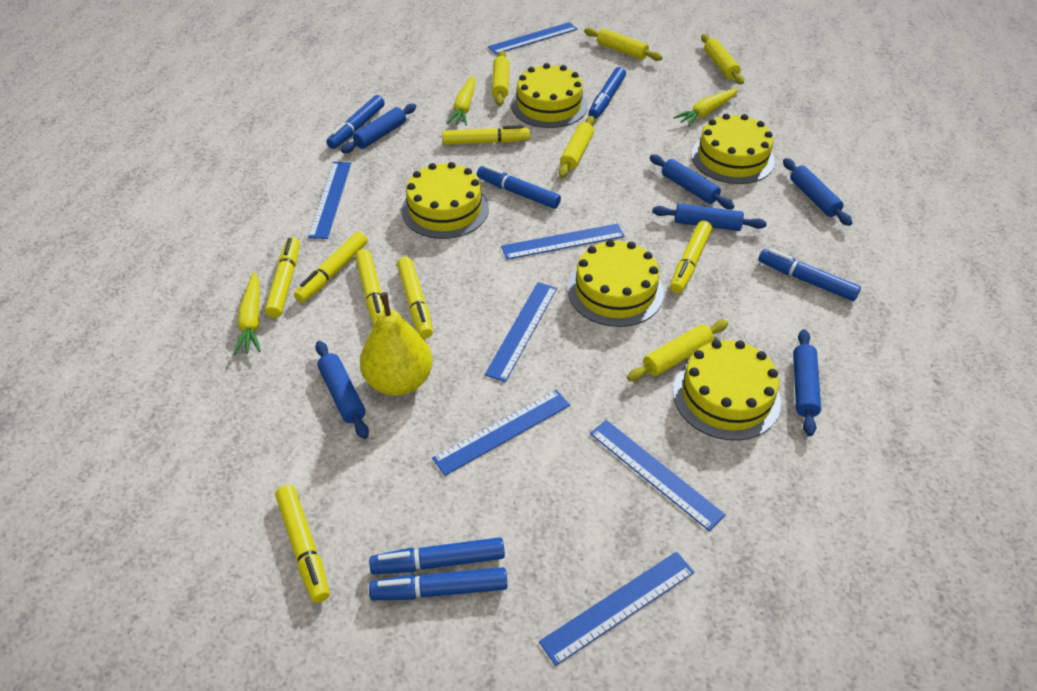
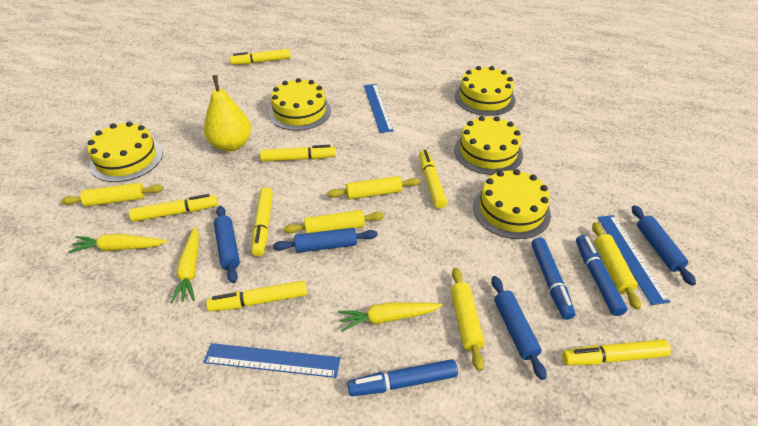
blue marker: [326,95,385,149] [369,537,505,574] [369,567,507,600] [477,165,561,209] [589,67,626,119] [758,248,861,301] = 6 -> [347,359,458,396] [531,237,576,320] [576,235,627,316] = 3
blue rolling pin: [315,341,369,439] [341,104,416,153] [650,154,734,209] [652,203,767,231] [783,158,852,226] [793,329,821,436] = 6 -> [214,206,240,283] [273,228,378,253] [491,276,546,380] [632,205,696,286] = 4
blue ruler: [308,162,351,239] [432,390,570,476] [485,282,557,382] [488,22,577,54] [501,224,625,260] [539,551,694,666] [590,420,726,531] = 7 -> [203,343,340,378] [364,84,394,133] [598,215,670,305] = 3

